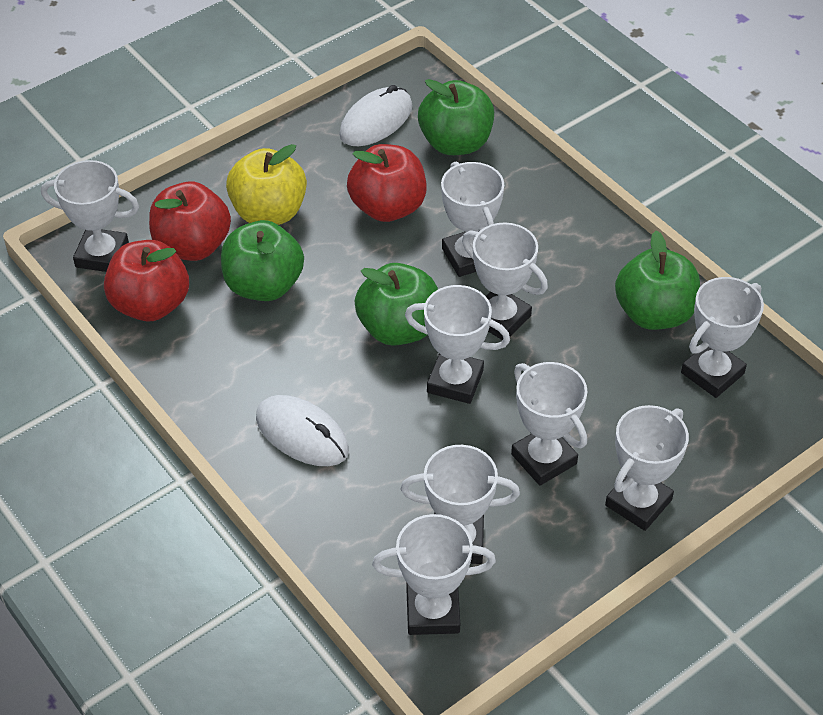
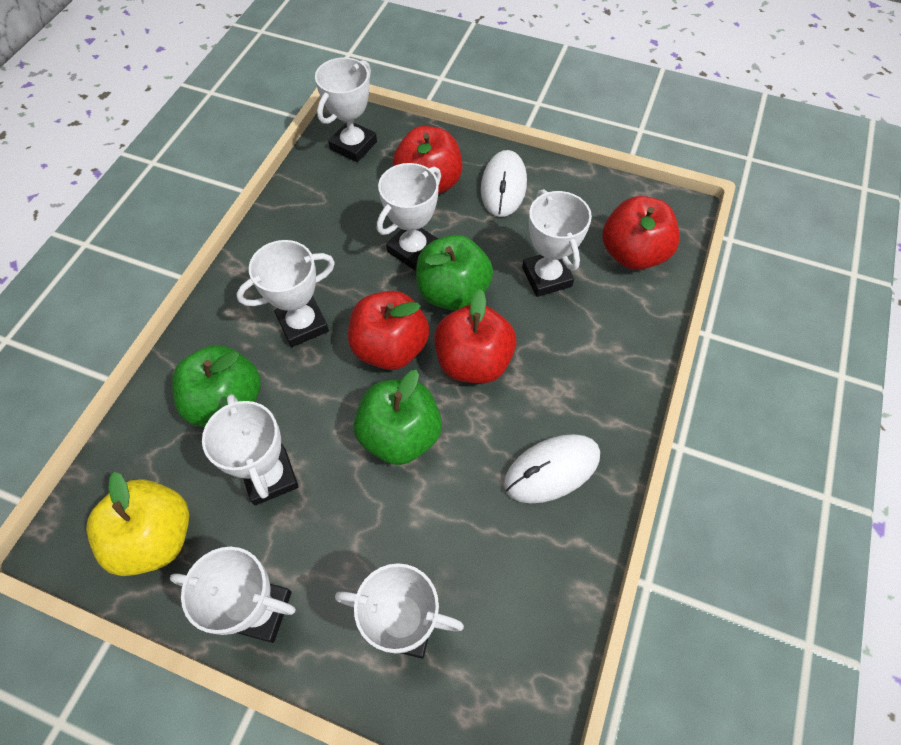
green apple: [221,220,304,301] [354,263,438,346] [418,79,494,155] [615,231,700,330] = 4 -> [172,345,261,427] [354,370,442,465] [416,235,493,311] = 3
red apple: [104,240,189,321] [149,181,231,261] [347,144,427,222] = 3 -> [348,291,429,370] [393,126,462,194] [434,289,517,384] [602,196,680,270] = 4
white trophy: [41,160,139,272] [372,514,496,635] [401,445,520,564] [405,285,510,404] [441,162,504,277] [462,222,548,340] [511,362,588,486] [605,405,689,531] [681,277,764,398] = 9 -> [170,547,296,643] [202,394,299,505] [236,240,335,347] [315,57,377,162] [335,563,464,659] [377,163,441,271] [522,189,592,297] = 7

